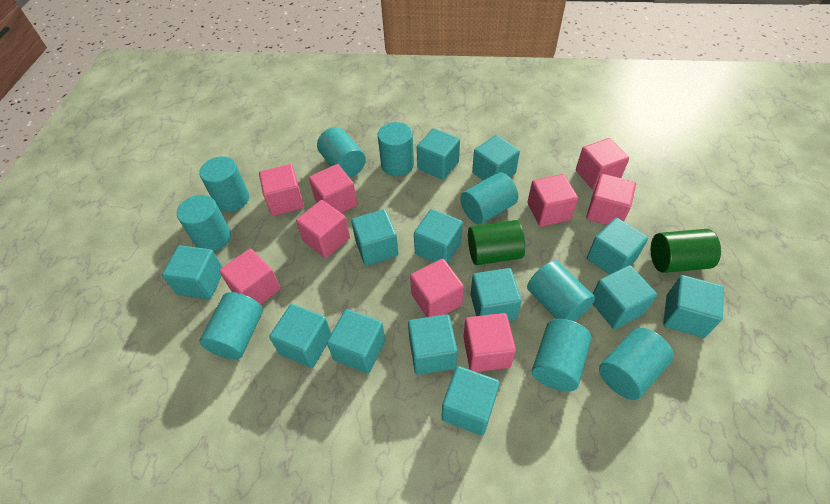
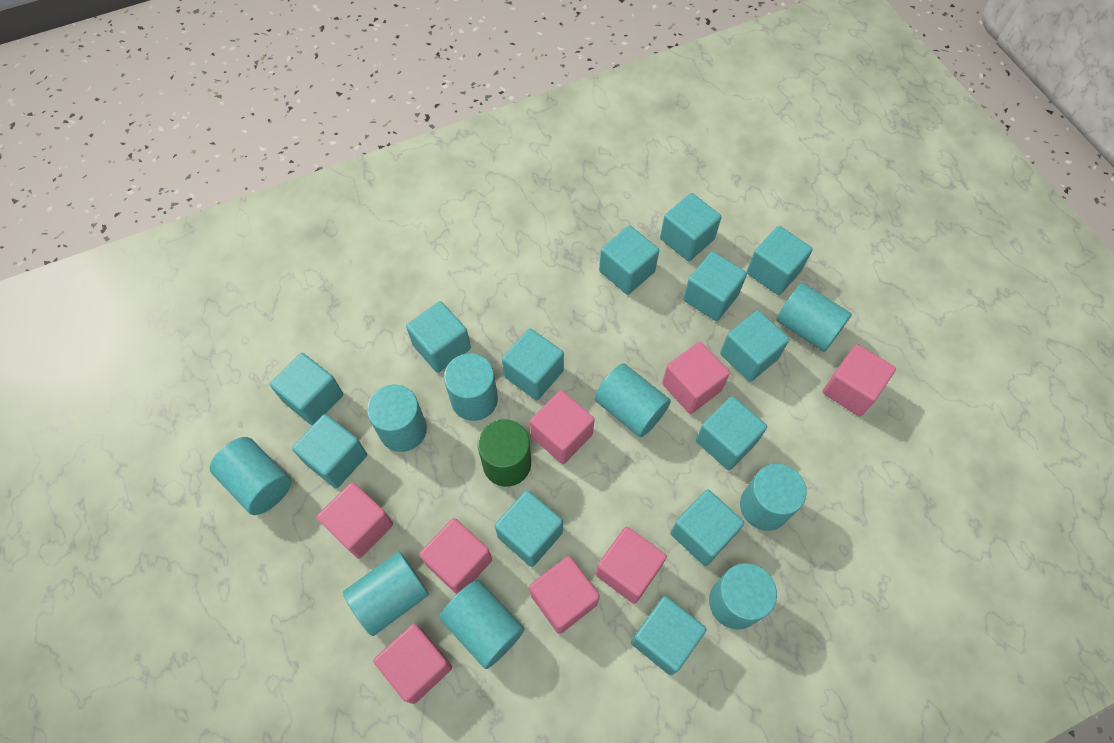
green cylinder: [468,220,525,265] [651,229,721,273] = 2 -> [478,419,531,487] = 1
pink cube: [219,249,281,305] [259,164,304,216] [296,200,350,258] [309,164,358,213] [410,259,464,317] [463,313,516,372] [527,174,578,227] [576,138,629,190] [586,174,636,225] = 9 -> [317,482,393,559] [373,624,452,704] [419,518,492,595] [529,556,600,634] [530,390,594,464] [596,527,667,604] [662,342,730,414] [822,344,896,416] = 8

